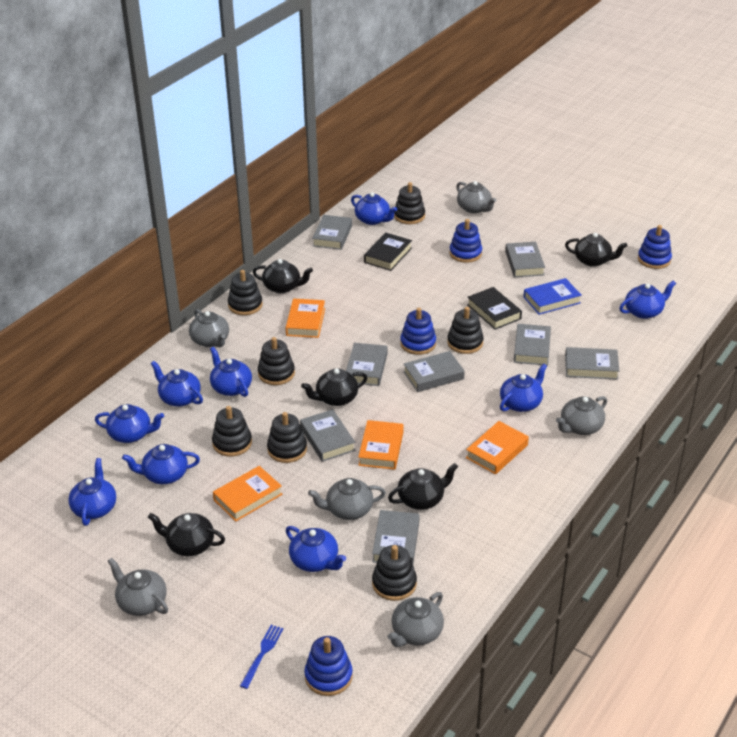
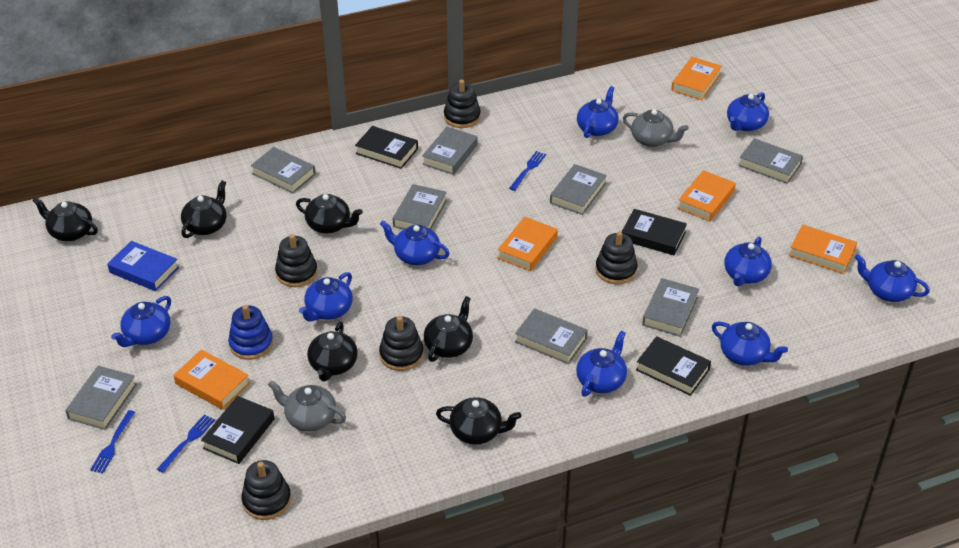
black book: [364,233,412,271] [467,287,522,330] = 2 -> [201,396,274,464] [355,126,418,169] [622,209,687,255] [636,336,711,396] = 4
black stacking toy: [212,406,252,457] [228,270,263,315] [258,337,295,385] [267,412,307,463] [372,545,417,601] [394,182,425,224] [447,307,484,354] = 7 -> [241,460,291,520] [275,234,318,287] [379,316,424,371] [444,80,481,128] [595,231,638,284] = 5
black teapot: [148,513,225,556] [253,259,313,293] [301,368,367,406] [388,463,458,510] [565,233,628,267] = 5 -> [32,197,98,241] [181,180,227,238] [296,194,363,234] [307,322,358,382] [424,296,473,362] [436,397,522,445] = 6
blue fork: [240,625,283,689] = 1 -> [90,410,136,473] [157,415,215,473] [509,151,546,191] = 3
blue stacking toy: [304,636,353,696] [400,308,436,355] [449,219,482,263] [638,225,672,269] = 4 -> [228,305,273,360] = 1
grey teapot: [108,558,168,616] [189,309,229,347] [308,478,386,520] [388,592,444,647] [456,181,496,213] [556,396,607,435] = 6 -> [268,380,346,432] [623,109,689,147] = 2
orange book: [213,466,282,521] [286,299,325,338] [358,420,404,470] [466,421,529,474] = 4 -> [174,349,250,410] [498,217,558,271] [671,57,722,100] [677,170,736,222] [789,225,857,274] = 5

